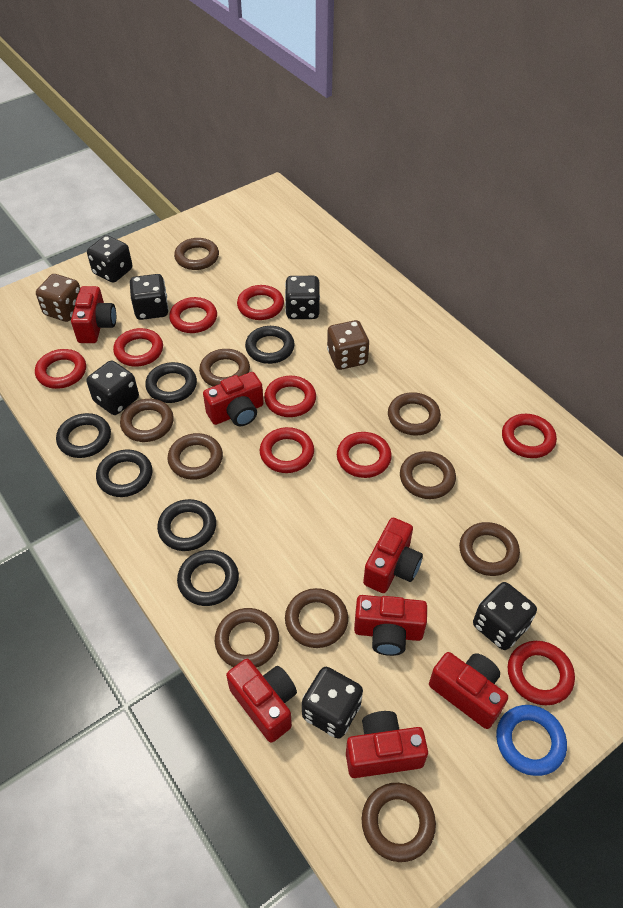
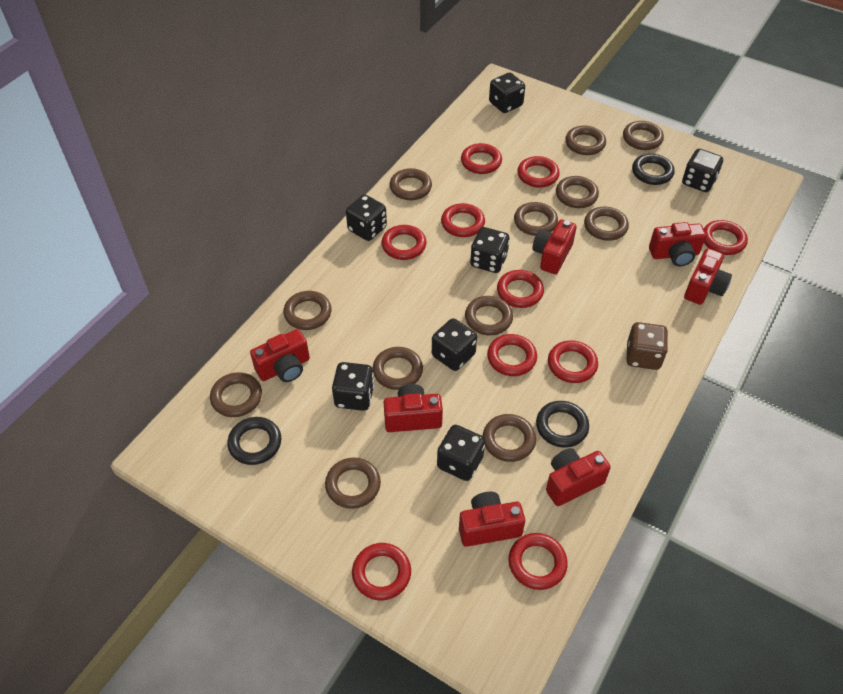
black dice: [87,235,132,283] [87,361,139,415] [130,274,169,320] [285,276,320,319] [302,667,363,739] [473,582,537,650] = 6 -> [332,362,374,411] [346,195,387,241] [432,318,477,371] [437,425,485,481] [470,227,510,273] [489,73,525,113] [682,149,723,192] = 7
black ring: [56,413,111,458] [96,450,152,497] [145,362,197,403] [157,499,216,551] [177,550,239,606] [245,326,295,364] = 6 -> [227,417,281,465] [536,401,589,448] [632,154,675,185] = 3
blue ring: [496,705,567,776] = 1 -> none = 0
brown dice: [36,274,80,322] [327,320,369,370] = 2 -> [627,322,668,370] = 1
brown ring: [120,399,174,442] [167,433,223,480] [174,238,219,270] [199,349,250,386] [215,608,279,668] [285,588,348,648] [362,783,436,862] [388,392,441,435] [400,451,456,499] [459,522,520,576] = 10 -> [210,372,262,417] [283,291,332,330] [325,457,381,509] [373,347,423,390] [390,168,432,200] [465,296,513,335] [483,414,536,462] [514,202,558,236] [556,176,599,208] [565,126,606,155] [584,207,629,241] [623,121,664,150] = 12
red ring: [35,349,86,389] [113,328,163,367] [169,297,217,333] [237,285,284,320] [260,427,314,473] [264,376,316,417] [337,432,392,478] [502,414,557,458] [508,641,575,705] = 9 -> [352,543,411,600] [381,225,426,260] [441,203,485,237] [461,143,502,174] [487,334,537,376] [497,270,544,308] [509,533,568,590] [518,156,560,188] [548,340,598,383] [704,220,748,255] = 10

